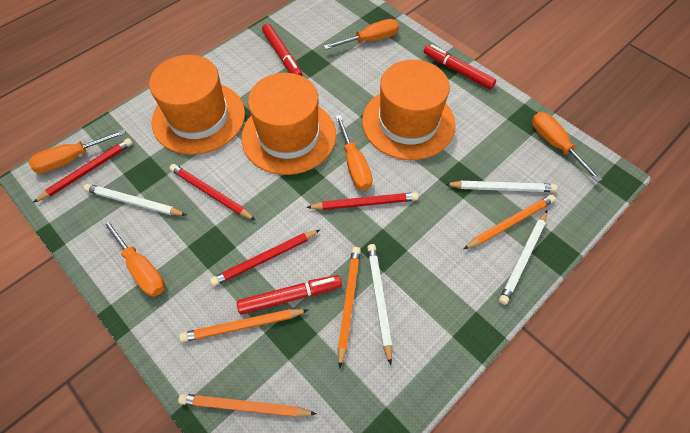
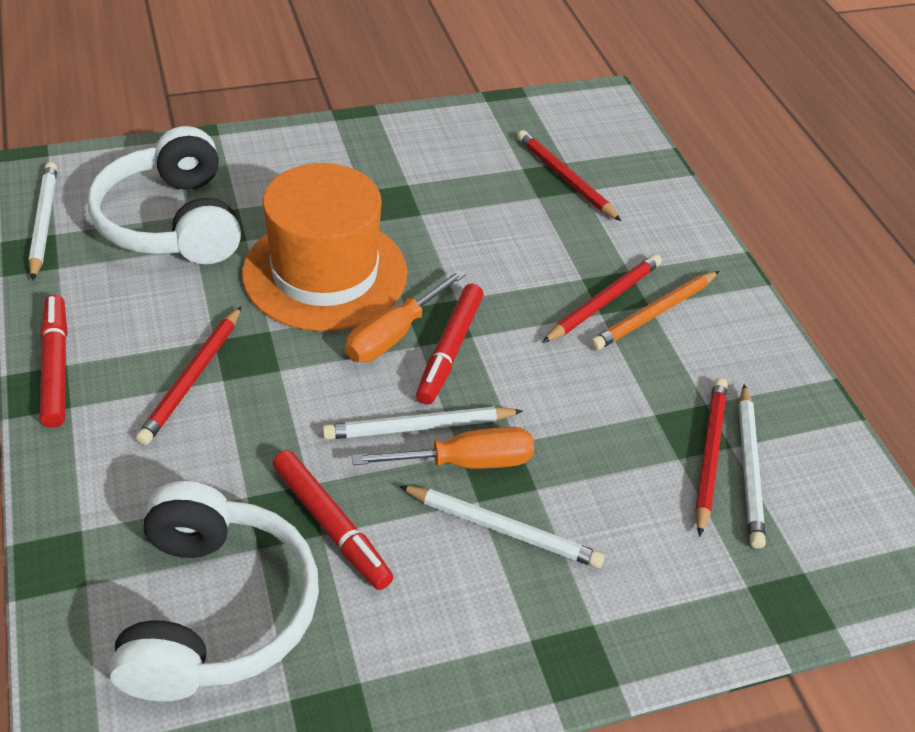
orange hat: [149,55,245,155] [241,73,336,175] [362,60,455,160] = 3 -> [242,163,407,331] = 1
orange pencil: [178,394,317,417] [179,309,308,342] [338,247,361,369] [464,195,555,249] = 4 -> [590,271,719,350] = 1
orange screwdriver: [28,129,126,173] [102,219,165,297] [324,19,399,49] [335,115,373,190] [532,112,603,182] = 5 -> [345,269,466,362] [352,427,534,469] = 2
white headphones: none = 0 -> [88,126,241,264] [109,481,319,701] = 2

